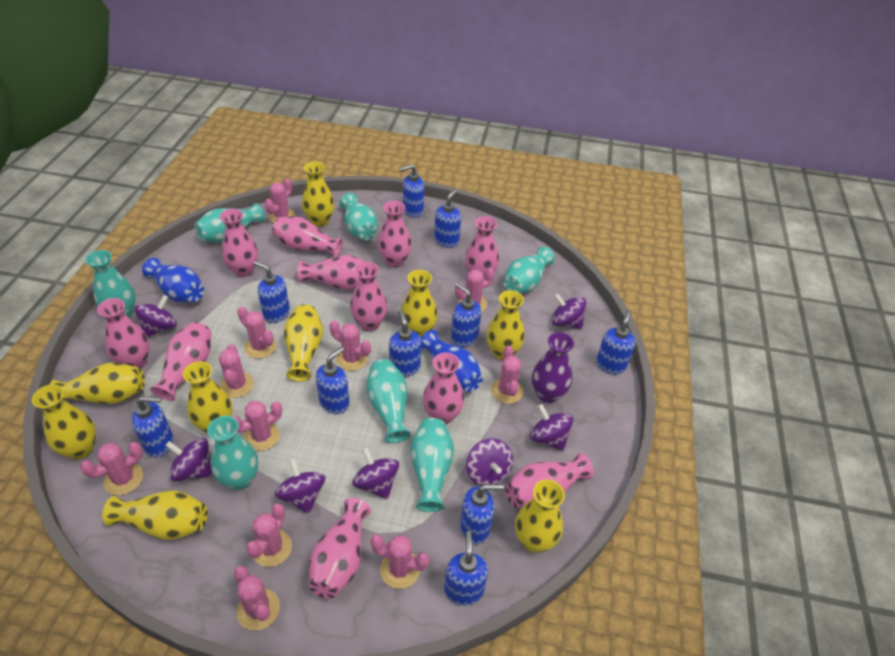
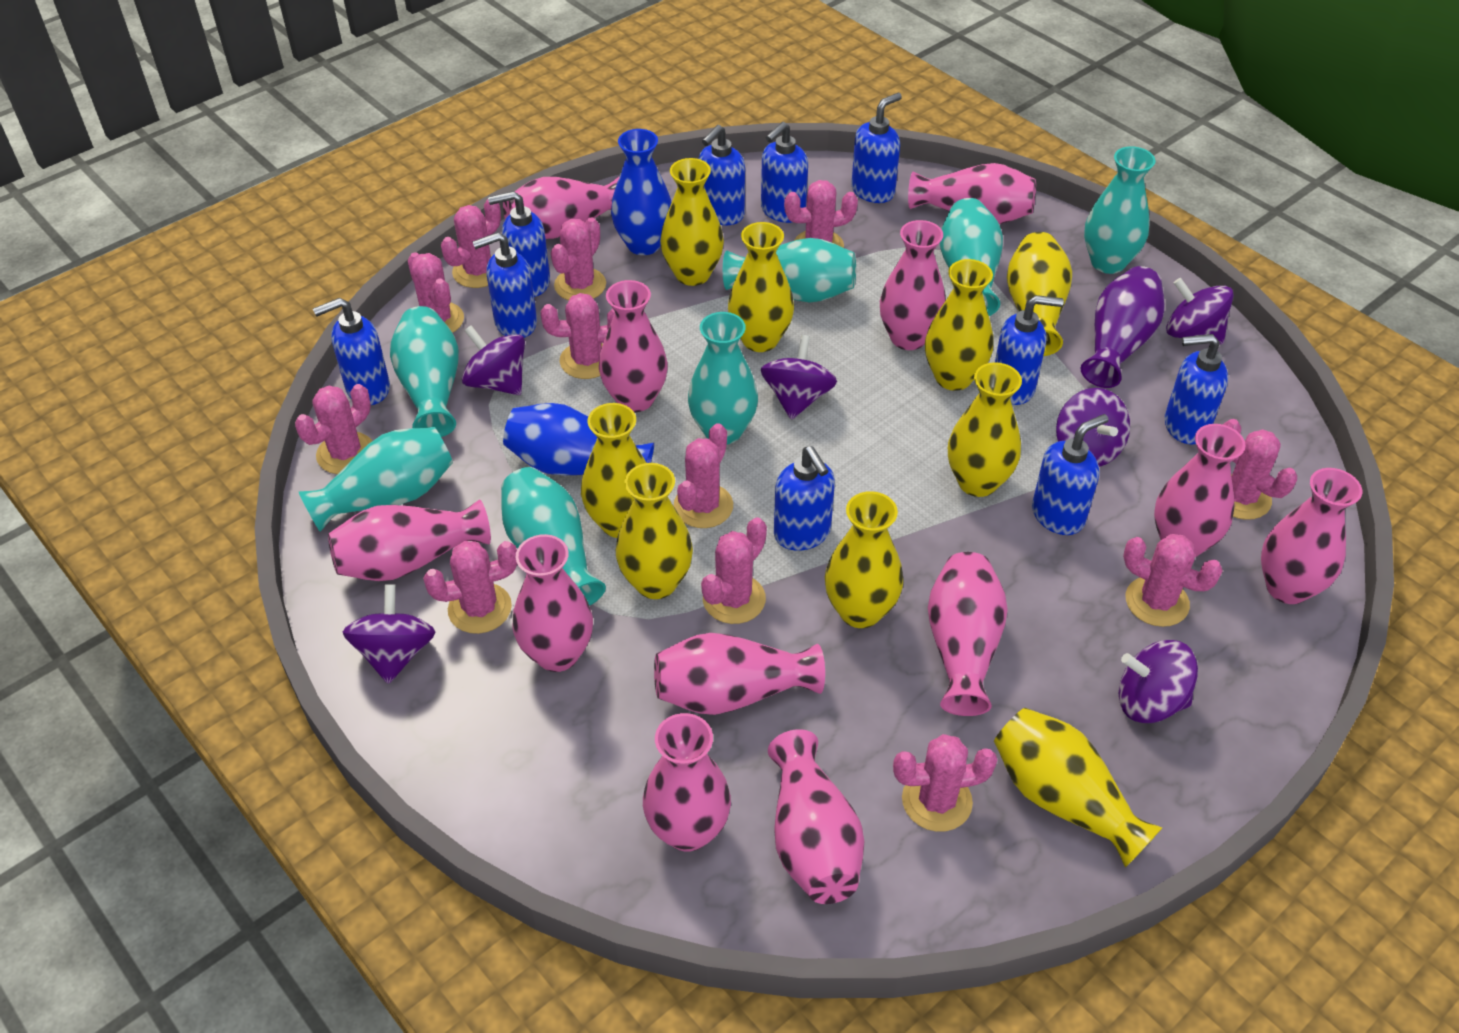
pink cactus: [80,442,143,495] [219,344,254,398] [232,400,282,451] [234,566,280,631] [237,306,276,359] [246,503,292,567] [265,178,295,223] [329,321,371,371] [370,535,430,589] [455,268,494,312] [491,346,523,404] = 11 -> [295,384,372,474] [408,252,464,333] [423,541,517,634] [441,199,501,288] [541,293,615,379] [551,218,606,300] [674,423,733,528] [701,518,767,624] [784,180,858,248] [893,734,997,832] [1123,534,1223,627] [1223,419,1297,520] = 12
pink vase: [97,298,150,369] [150,322,211,401] [220,209,258,277] [272,216,343,257] [297,255,366,290] [309,498,371,599] [350,262,387,331] [378,201,412,267] [423,353,464,424] [465,216,499,278] [505,453,594,508] = 11 -> [328,499,491,581] [503,176,620,239] [512,534,593,672] [599,280,668,412] [643,713,731,852] [654,633,825,715] [768,729,864,904] [880,220,946,350] [908,163,1036,224] [928,552,1008,716] [1154,424,1246,557] [1261,468,1362,604] = 12
purple spinning top: [134,295,177,337] [165,438,212,481] [275,459,325,514] [352,448,399,499] [466,438,513,486] [530,404,573,451] [551,293,586,329] = 7 -> [343,584,435,684] [462,325,525,395] [761,335,837,420] [1056,388,1130,467] [1119,640,1198,723] [1166,278,1234,345] = 6

